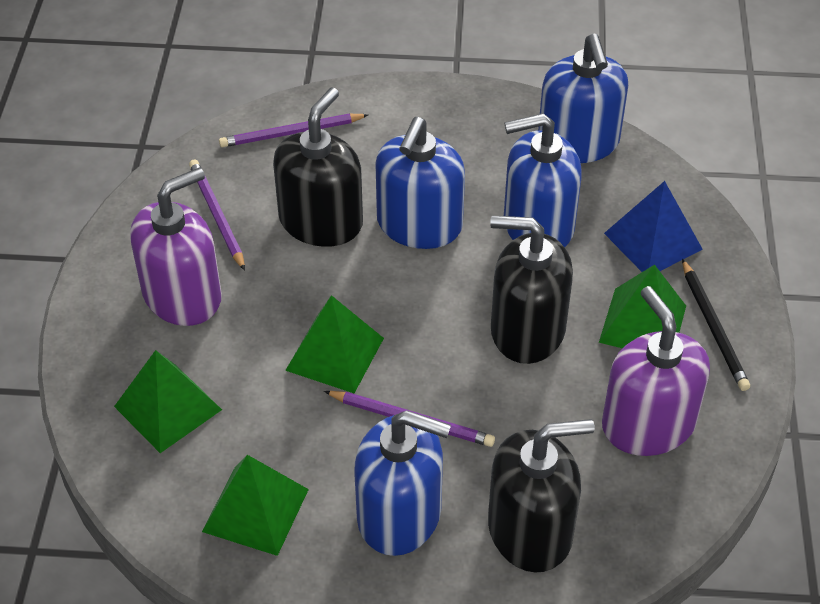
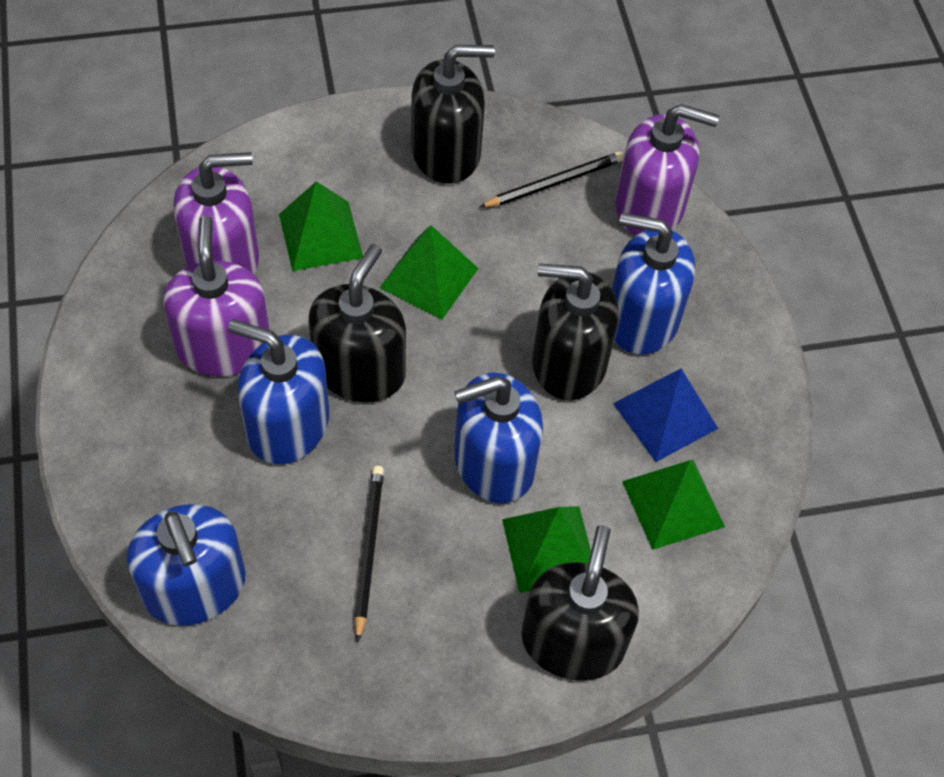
black pencil: [682,259,750,391] = 1 -> [354,466,384,642] [480,152,624,207] = 2
black soap dispenser: [273,88,363,247] [488,419,595,573] [490,215,573,364] = 3 -> [308,244,406,403] [411,45,495,184] [521,525,639,680] [532,263,619,400] = 4
purple pencil: [189,160,245,271] [219,114,368,147] [324,391,495,447] = 3 -> none = 0
purple soap dispenser: [130,168,222,326] [602,286,710,456] = 2 -> [163,215,270,377] [174,152,259,274] [615,104,719,236] = 3

